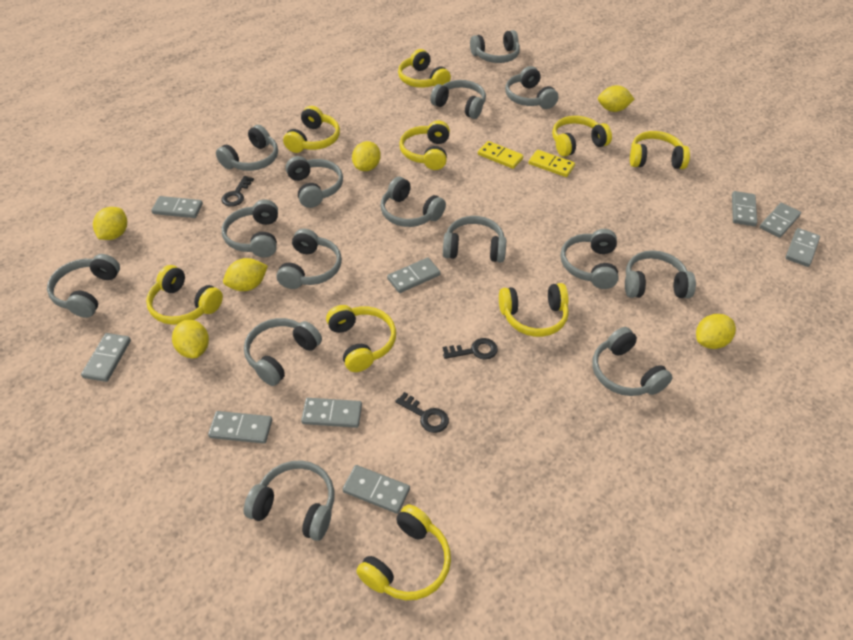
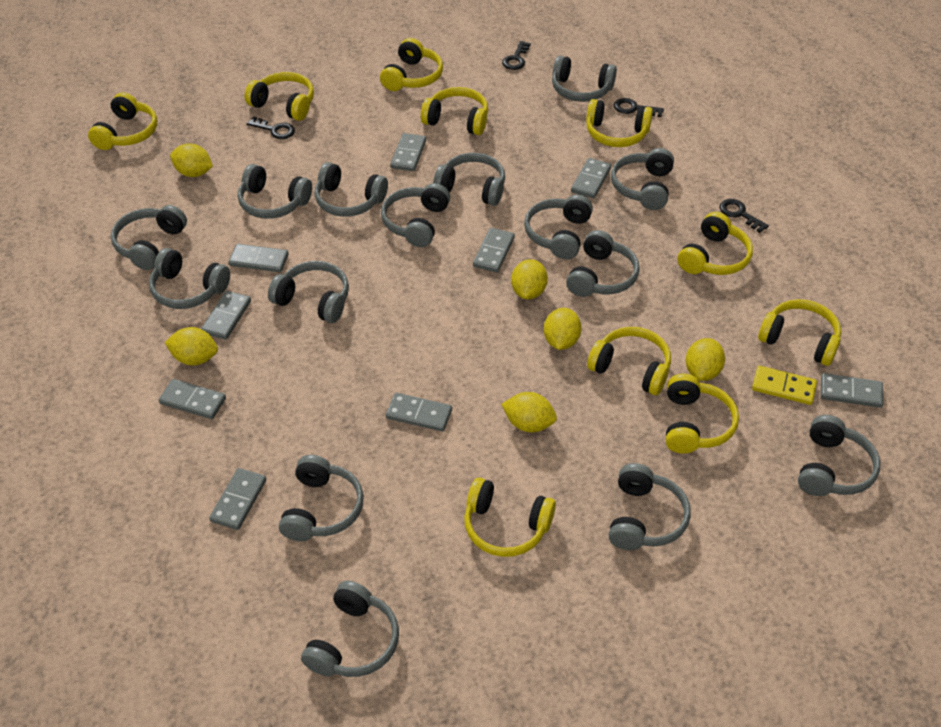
black key: [221,176,254,207] [395,392,449,433] [443,338,498,360] = 3 -> [247,116,295,139] [502,41,531,70] [614,98,664,117] [719,199,769,233] = 4
yellow domino: [478,141,523,169] [529,150,575,177] = 2 -> [752,366,817,405] = 1
yellow headphones: [146,265,223,325] [283,106,340,153] [326,305,396,372] [356,504,451,600] [398,49,451,88] [400,121,450,170] [499,283,569,337] [552,116,612,157] [630,131,690,169] = 9 -> [88,92,157,150] [245,72,314,121] [380,38,443,91] [421,87,488,135] [464,478,556,557] [586,99,653,147] [587,327,671,395] [666,374,739,454] [678,212,753,275] [758,299,841,366] = 10

